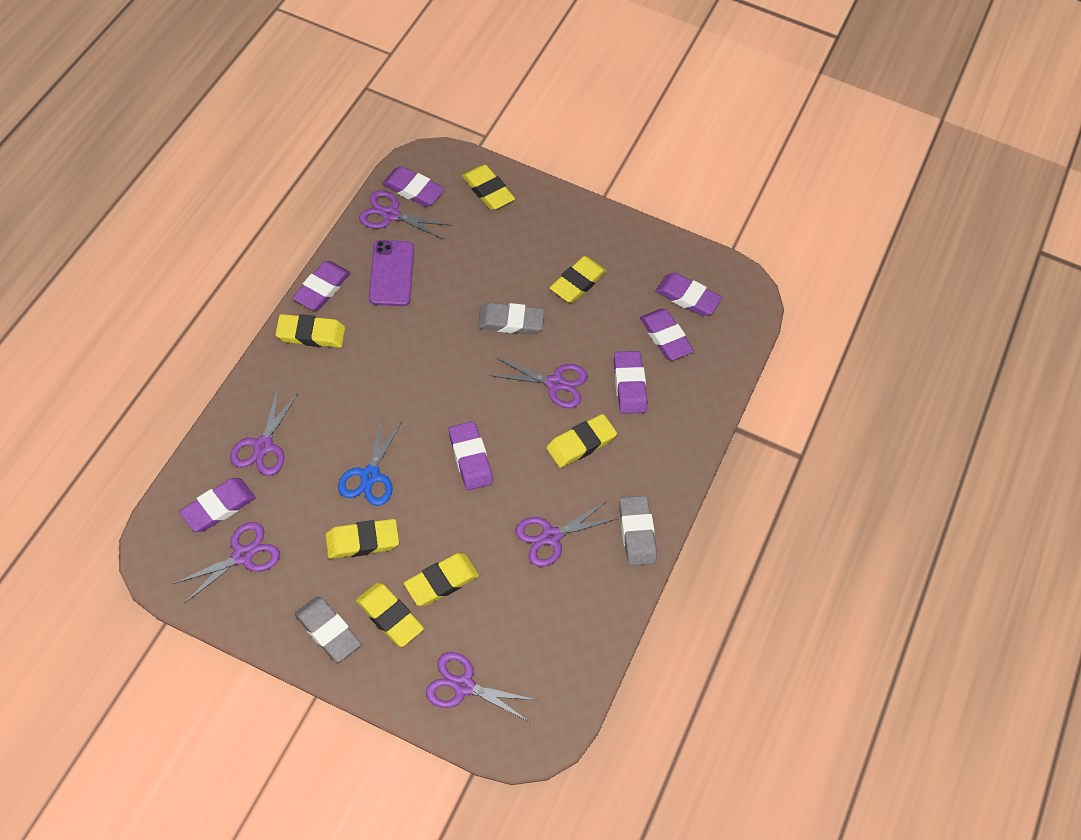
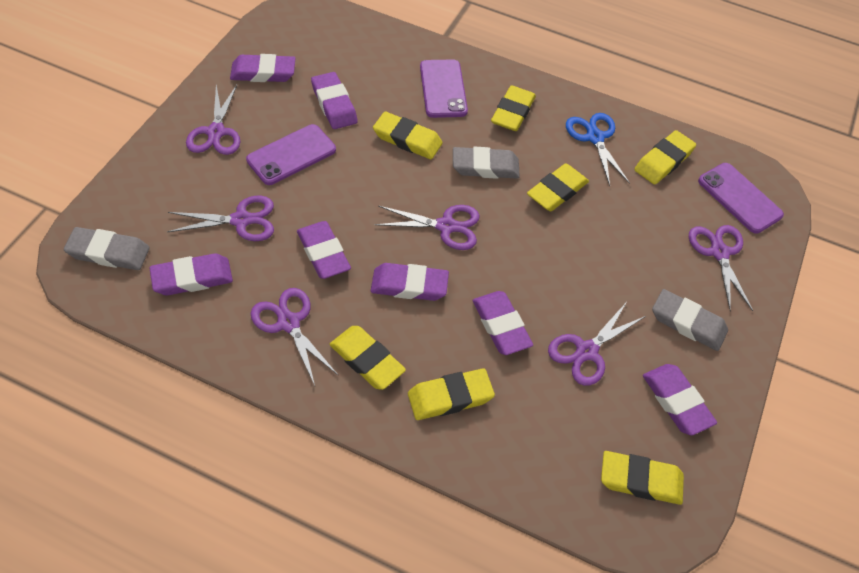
purple phone: [369,240,414,306] = 1 -> [246,124,336,185] [420,59,468,118] [698,163,784,234] = 3

